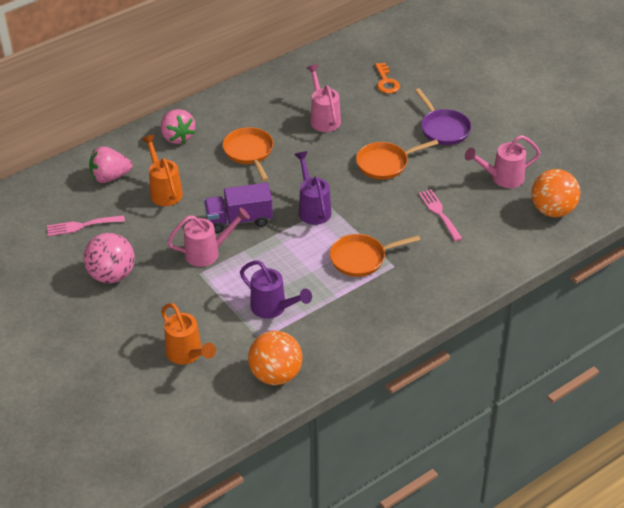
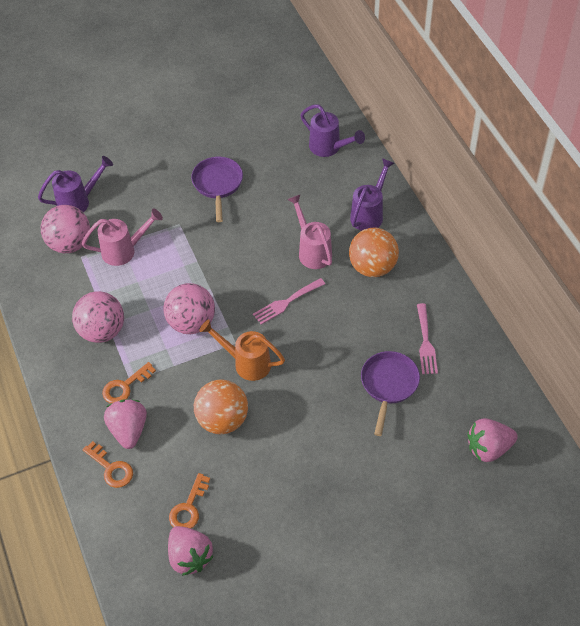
orange key: [375,63,400,94] = 1 -> [83,441,133,488] [102,362,156,403] [169,473,210,528] = 3
orange pan: [223,127,273,181] [330,234,420,277] [356,140,439,180] = 3 -> none = 0
orange watering can: [142,135,183,206] [161,303,216,364] = 2 -> [199,319,285,381] = 1
pink ball: [83,233,135,283] = 1 -> [41,205,90,253] [72,291,124,343] [164,283,215,334] = 3
pink strawberry: [89,146,132,183] [161,109,195,144] = 2 -> [104,399,147,449] [168,526,214,576] [467,418,518,462] = 3
pink watering can: [167,207,250,267] [306,64,341,132] [465,135,541,188] = 3 -> [82,209,163,266] [287,194,332,269] = 2
purple pan: [415,88,471,145] = 1 -> [191,157,243,222] [361,351,420,436] = 2
purple truck: [204,183,273,233] = 1 -> none = 0
purple watering can: [240,261,312,319] [294,151,331,225] = 2 -> [38,156,113,212] [300,104,365,157] [350,158,395,231] = 3

